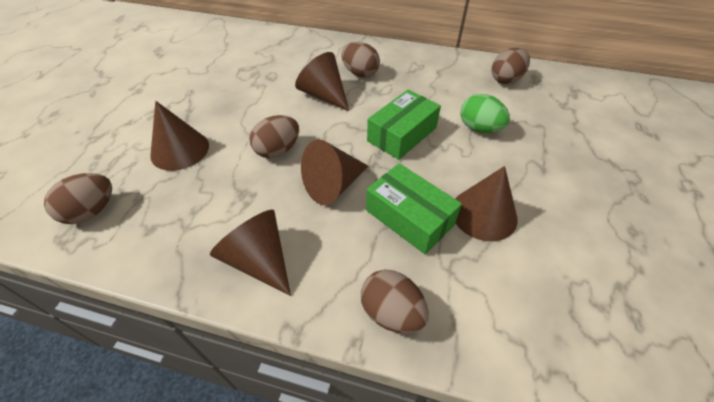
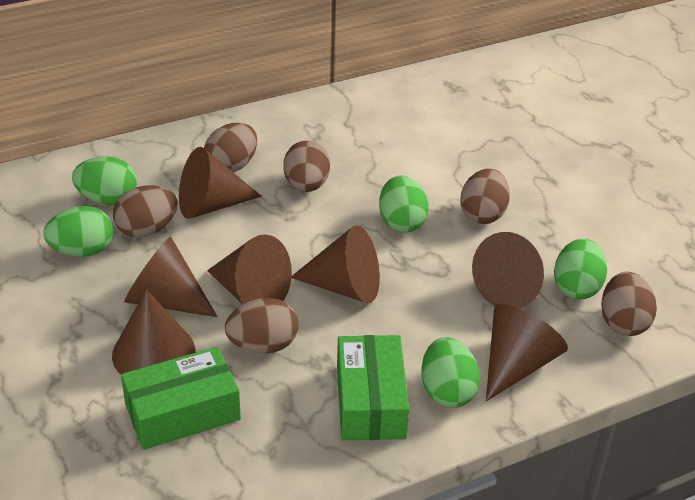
brown cone: [150,101,209,171] [210,210,291,296] [295,52,349,111] [301,139,368,205] [455,166,517,241] = 5 -> [112,289,196,374] [124,237,218,317] [179,147,262,219] [207,234,292,304] [291,225,380,303] [472,232,544,308] [486,304,568,401] = 7
brown egg: [44,173,112,224] [250,115,299,158] [341,42,380,77] [361,269,429,334] [491,48,530,84] = 5 -> [113,185,178,238] [204,123,257,173] [225,298,299,354] [283,140,330,192] [460,168,510,224] [601,272,657,336] = 6
green egg: [460,94,510,133] = 1 -> [43,206,113,257] [72,156,137,205] [379,176,429,233] [422,337,480,408] [554,238,607,300] = 5

